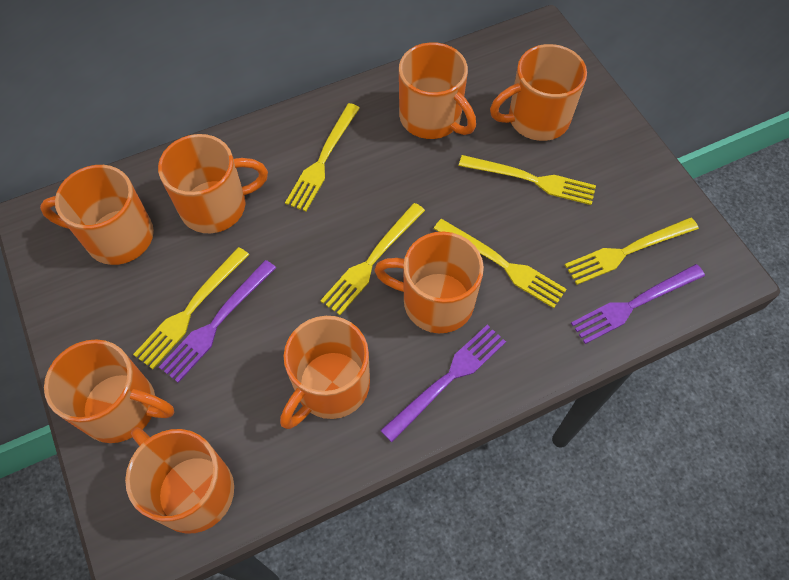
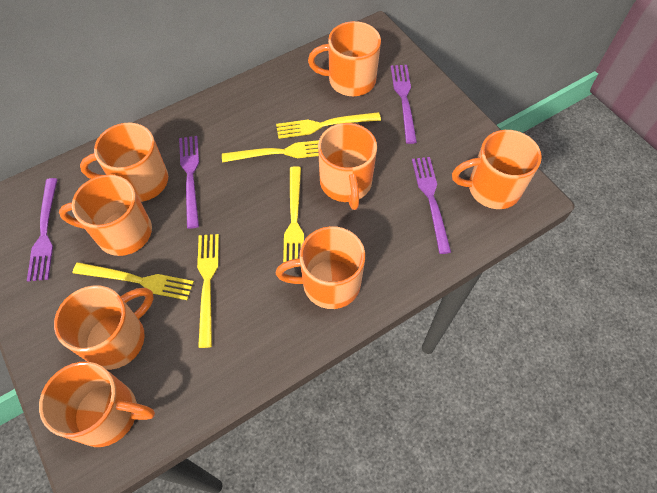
purple fork: [159,260,276,383] [380,325,506,442] [571,264,705,344] = 3 -> [27,178,58,282] [179,136,199,229] [391,65,417,144] [412,157,451,254] = 4
yellow fork: [133,247,249,369] [285,103,360,211] [320,203,425,315] [434,219,567,308] [459,155,596,205] [565,217,699,285] = 6 -> [73,262,194,300] [197,234,219,348] [222,140,319,162] [276,112,381,139] [283,166,304,267] = 5

